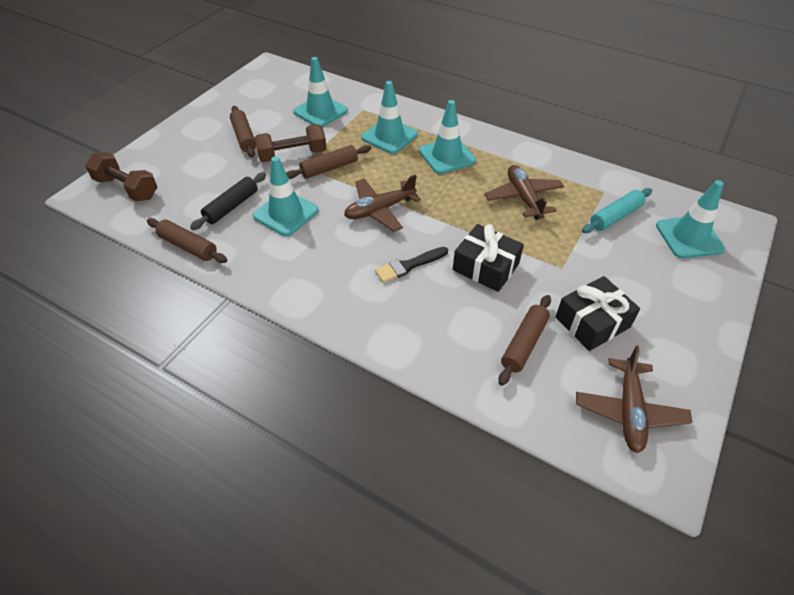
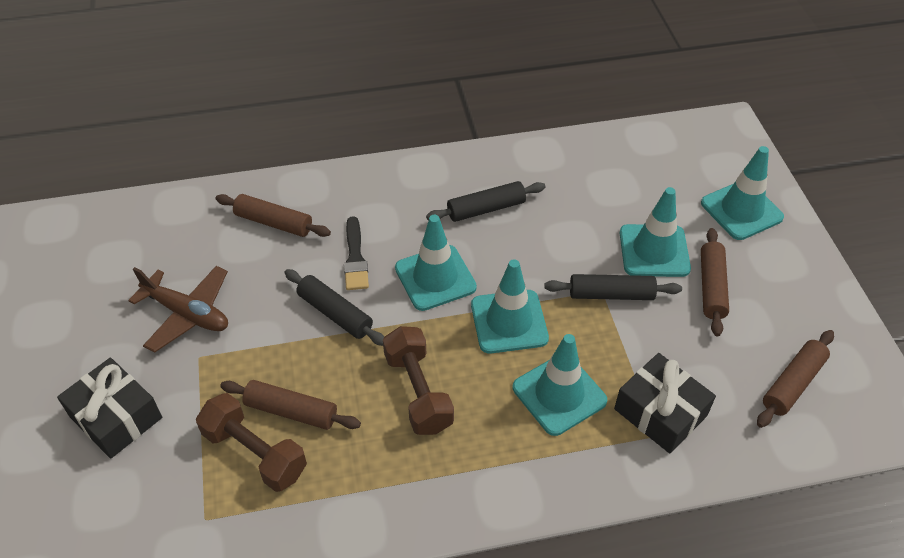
black rolling pin: [190,172,266,230] = 1 -> [284,269,384,346] [426,181,545,222] [544,274,682,300] = 3
brown plane: [344,174,421,232] [484,165,564,220] [576,345,692,453] = 3 -> [128,266,228,353] = 1
turquoise rolling pin: [582,188,652,233] = 1 -> none = 0

